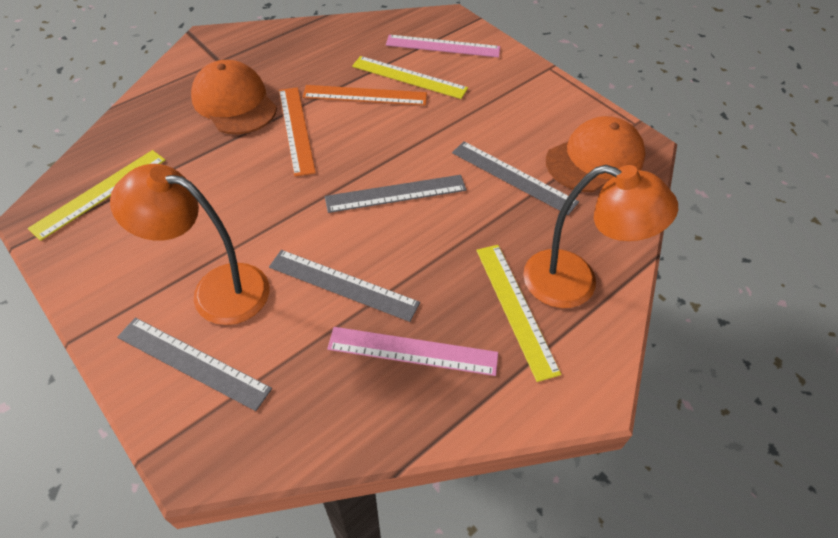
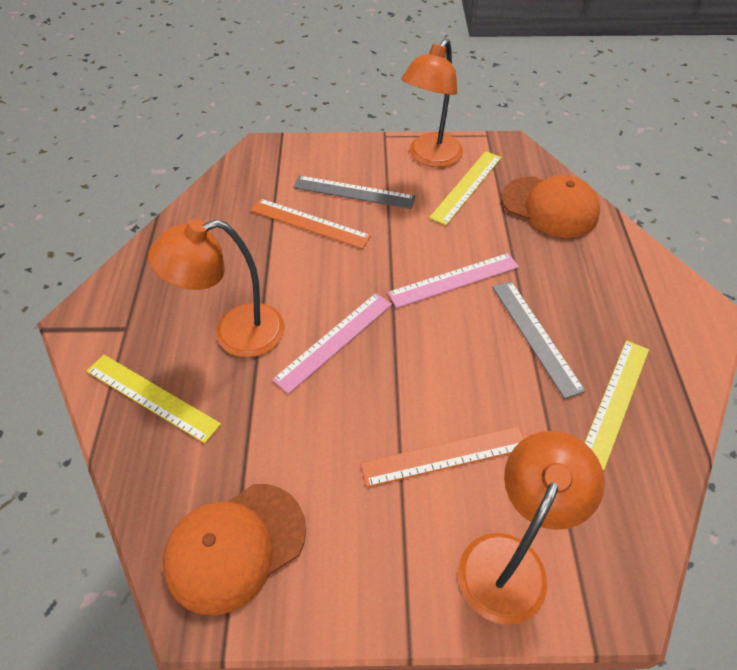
grey ruler: [117,318,272,411] [269,250,420,322] [325,175,467,213] [452,141,579,215] = 4 -> [293,176,416,209] [492,281,586,399] = 2
orange lamp: [110,164,270,325] [523,165,678,308] = 2 -> [148,219,285,357] [401,38,463,167] [458,431,605,625] = 3

